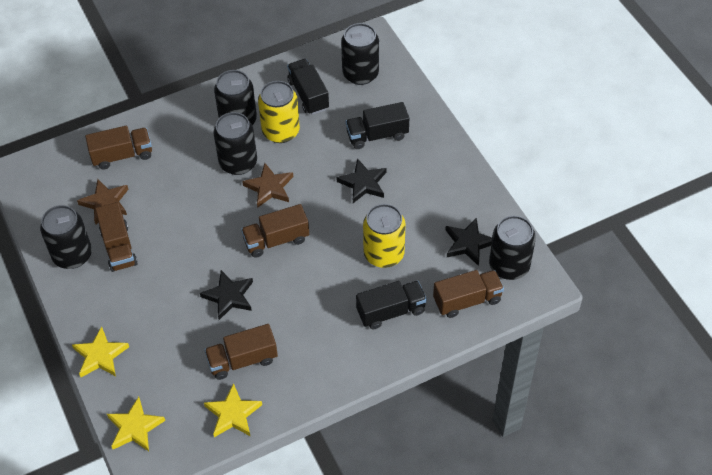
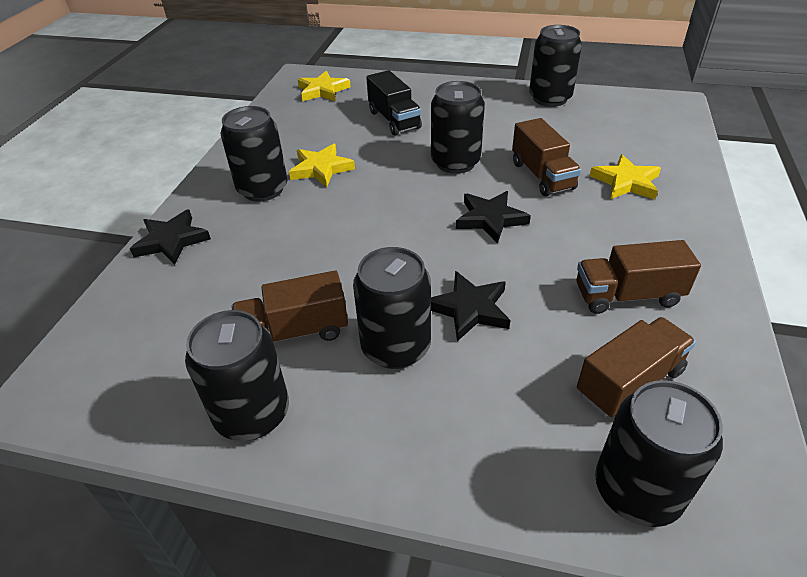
black can: [40,205,92,269] [213,112,257,175] [214,70,257,125] [341,23,379,85] [489,216,536,280] = 5 -> [185,310,289,441] [220,106,288,202] [353,247,431,369] [431,81,485,174] [529,25,582,107] [595,380,723,527] = 6
black truck: [287,59,329,115] [346,102,409,149] [356,281,427,329] = 3 -> [366,70,422,135] = 1
brown star: [77,179,129,224] [242,163,293,208] = 2 -> none = 0
brown truck: [85,126,152,170] [95,202,138,272] [204,324,278,380] [241,204,309,258] [433,270,504,318] = 5 -> [231,271,348,342] [512,118,581,196] [576,240,701,314] [577,317,696,417] = 4
yellow can: [258,81,300,143] [363,204,406,268] = 2 -> none = 0

